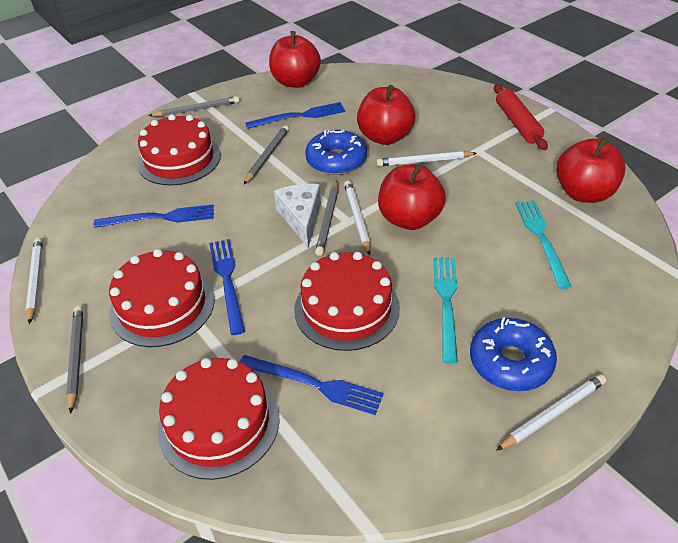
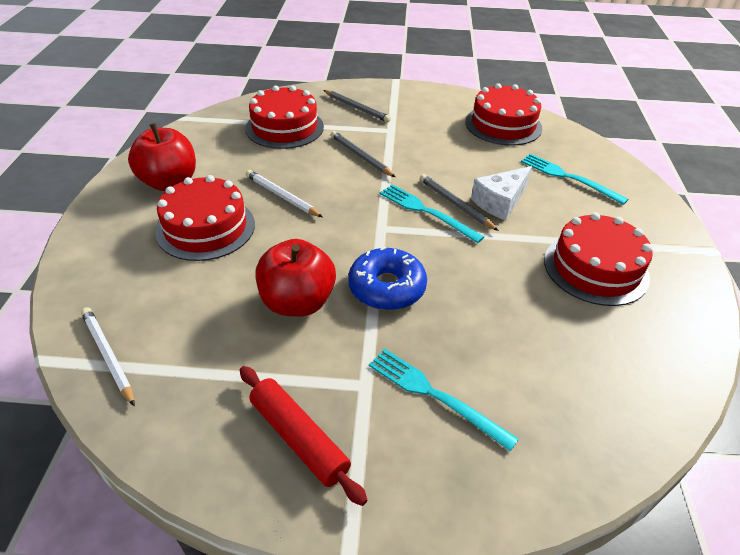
blue donut: [305,130,367,175] [470,317,557,391] = 2 -> [348,247,427,310] = 1
blue fork: [93,205,214,228] [209,239,245,335] [240,355,384,415] [245,102,345,129] = 4 -> none = 0
grey pencil: [66,306,83,414] [149,96,239,117] [243,125,289,185] [315,180,338,256] = 4 -> [323,90,391,122] [331,131,396,177] [420,174,499,231] = 3
red apple: [269,31,321,88] [357,85,415,145] [378,164,446,230] [556,137,626,203] = 4 -> [128,123,196,191] [256,239,336,316] = 2
turquoise fork: [433,258,458,364] [515,200,572,289] = 2 -> [369,349,519,451] [380,184,484,243] [521,154,628,205] = 3
white pencil: [26,237,43,324] [344,180,370,255] [376,151,477,166] [496,374,606,451] = 4 -> [81,307,135,406] [246,170,323,217] = 2

